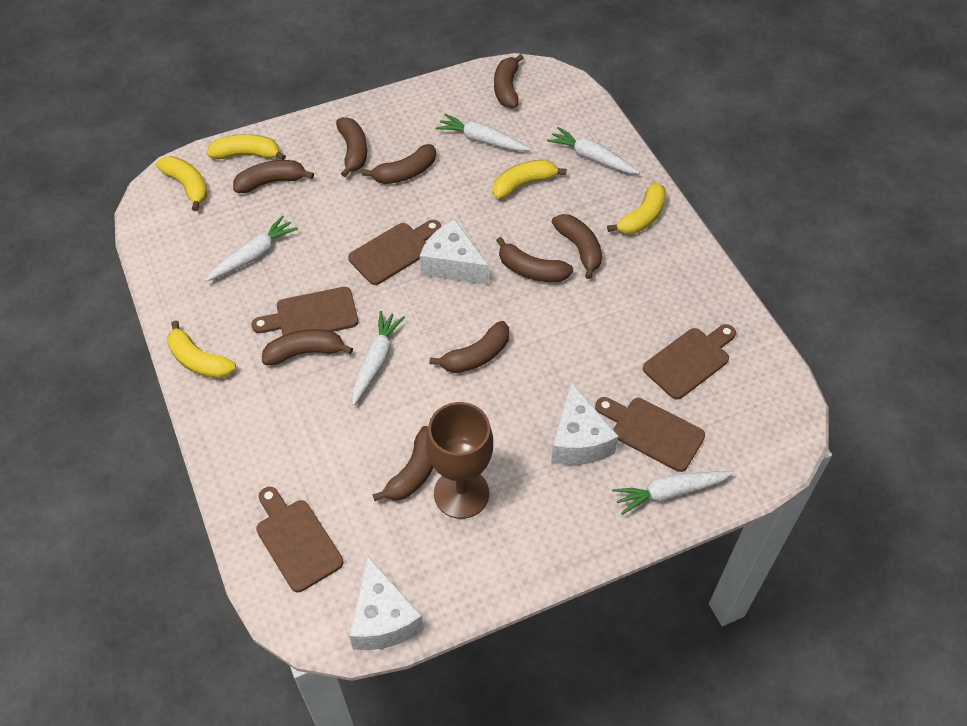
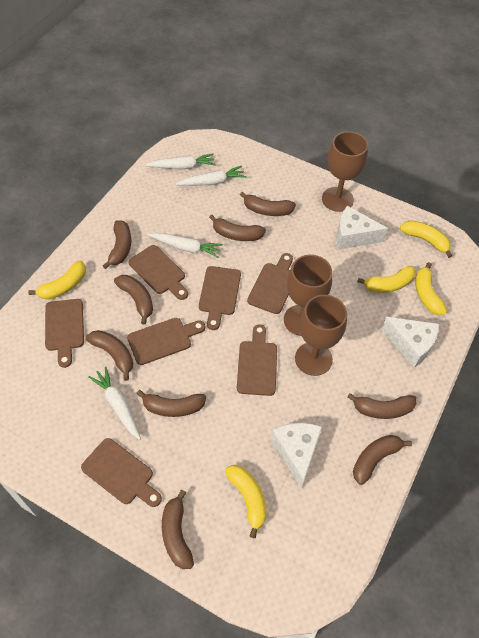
brown cutting board: [251,287,358,335] [256,487,344,592] [348,220,441,285] [595,397,705,472] [643,324,736,399] = 5 -> [45,299,84,368] [81,438,162,507] [127,318,205,365] [128,245,188,300] [199,266,241,330] [237,324,277,396] [247,253,293,314] = 7
brown goblet: [426,402,493,519] = 1 -> [284,255,332,336] [295,295,347,376] [322,131,368,212] = 3
white carrot: [205,216,298,282] [352,311,405,405] [436,114,531,151] [547,127,640,174] [612,471,734,515] = 5 -> [88,367,141,440] [145,154,216,170] [148,233,223,258] [176,166,246,186] = 4

